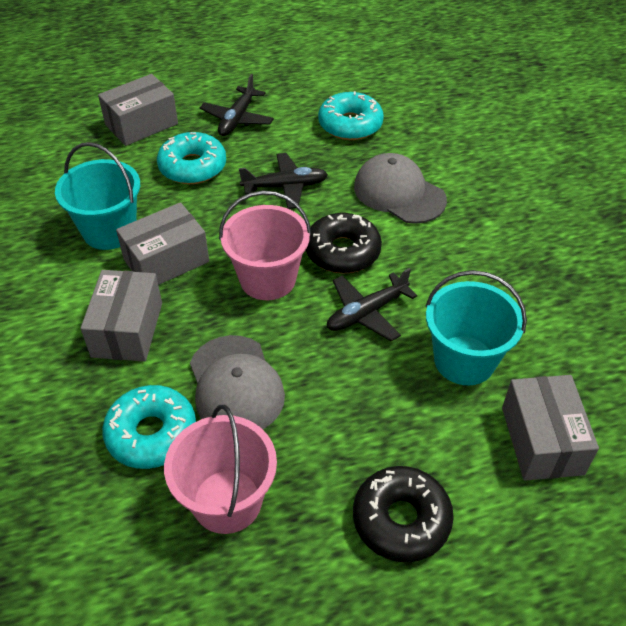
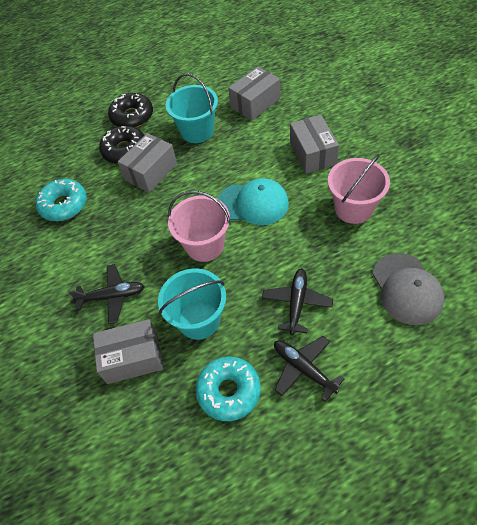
grey cap: [190,335,285,429] [354,153,447,224] = 2 -> [373,253,444,325] = 1
turquoise cap: none = 0 -> [218,178,289,225] = 1
turquoise donut: [102,385,196,469] [157,132,226,184] [318,91,384,140] = 3 -> [35,179,87,221] [195,357,261,421] = 2

